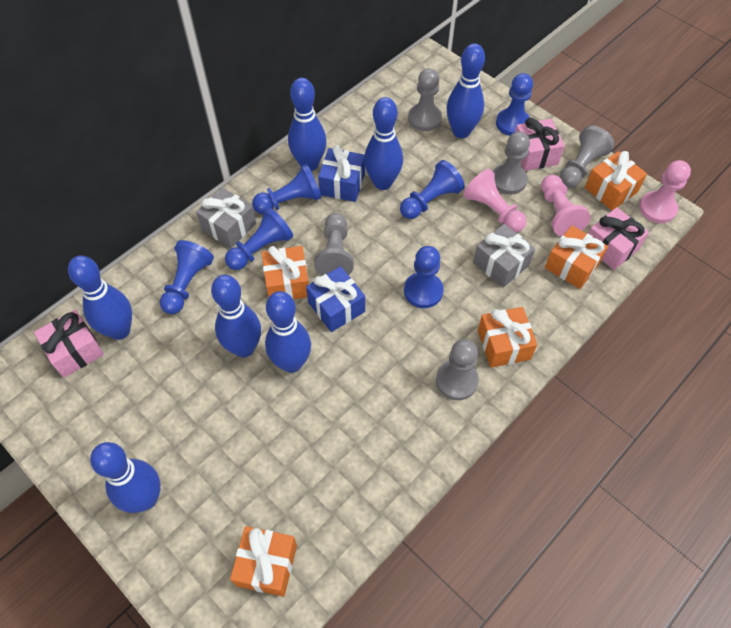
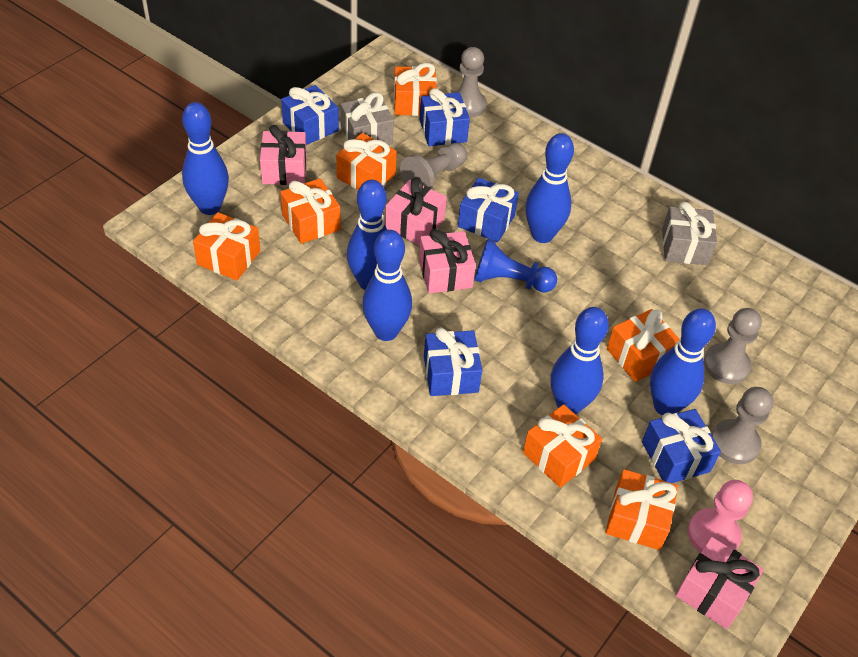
blue bowling pin: [68,256,132,340] [90,442,161,513] [211,275,261,357] [265,291,311,373] [288,78,327,171] [364,97,403,190] [446,43,485,138] = 7 -> [182,102,229,215] [347,180,387,290] [362,230,412,341] [525,133,574,243] [550,307,609,415] [650,308,716,416] = 6
blue gift: [306,266,365,332] [318,145,365,202] = 2 -> [281,85,339,145] [420,88,470,146] [424,327,482,396] [458,177,519,242] [642,409,721,483] = 5
blue pawn: [160,240,214,314] [225,207,293,270] [252,164,322,214] [400,160,464,219] [404,246,443,308] [496,73,533,136] = 6 -> [474,238,557,293] = 1
grey pawn: [314,213,354,276] [408,68,442,131] [436,339,479,400] [493,131,530,195] [560,125,614,188] = 5 -> [400,143,467,189] [454,47,487,118] [704,308,762,384] [711,387,773,464] = 4
orange gift: [230,526,297,597] [262,246,309,299] [478,307,537,368] [545,226,608,289] [585,151,647,210] = 5 -> [193,212,260,281] [280,178,341,244] [336,133,397,190] [394,63,437,116] [523,404,602,488] [605,469,678,550] [607,309,679,382] = 7
pink gift: [34,310,104,378] [515,118,565,171] [588,207,649,270] = 3 -> [260,125,307,185] [385,177,447,245] [419,229,476,293] [676,537,764,629] = 4
pink pawn: [463,169,526,232] [541,175,591,237] [639,160,691,223] = 3 -> [688,480,753,553] = 1

